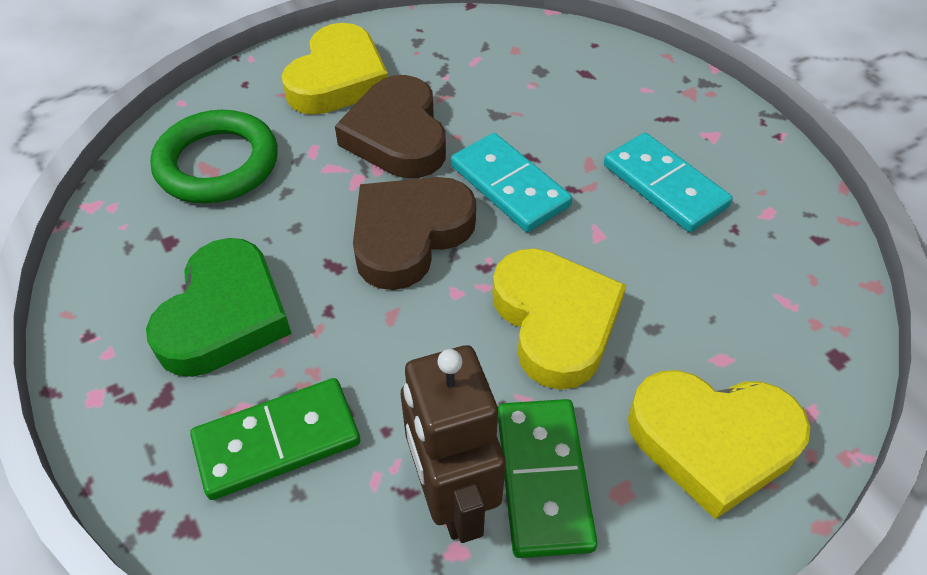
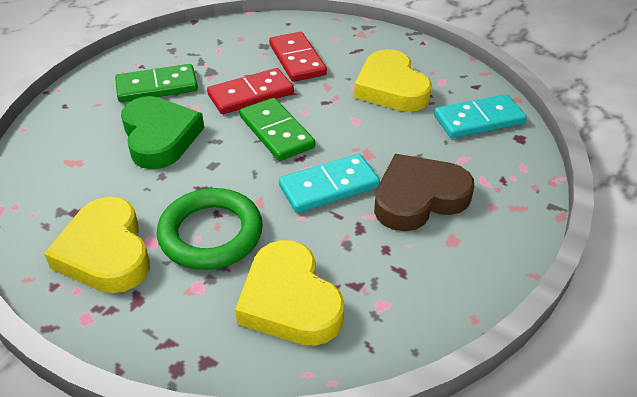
brown heart: [335,75,446,178] [353,177,476,290] = 2 -> [374,154,474,231] = 1
brown robot: [401,345,506,543] = 1 -> none = 0
red domino: none = 0 -> [207,68,294,114] [269,32,327,82] = 2

